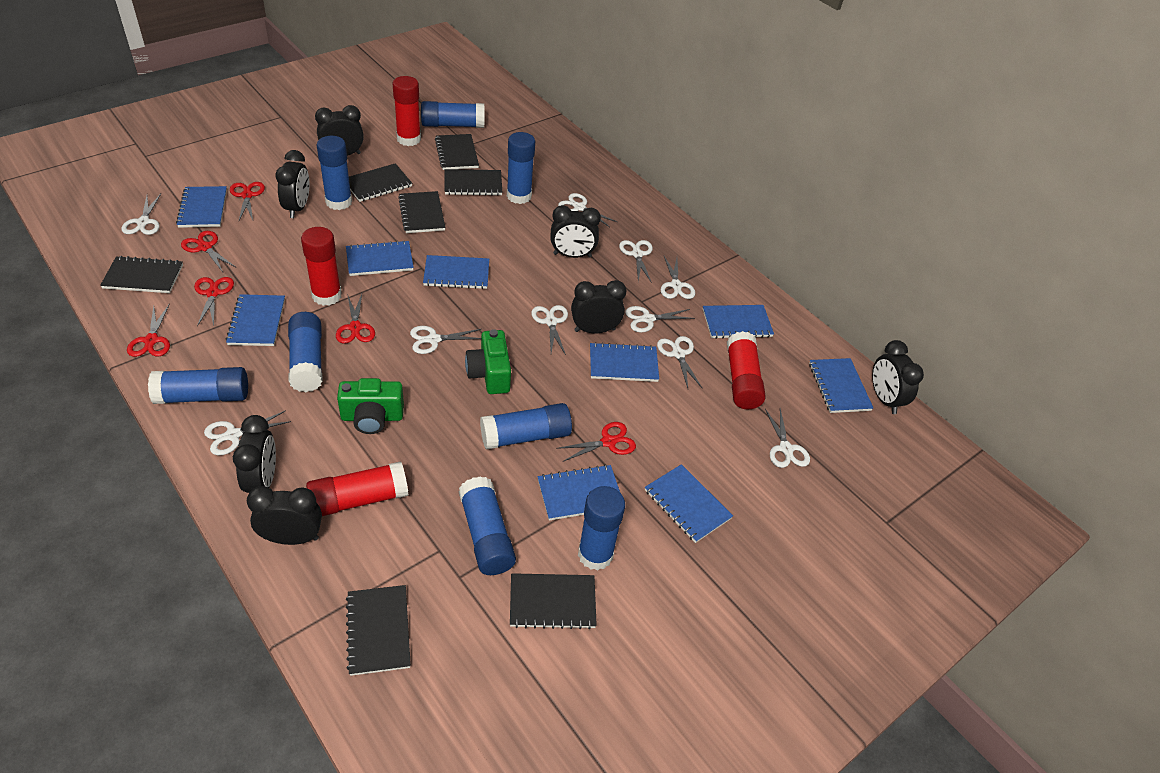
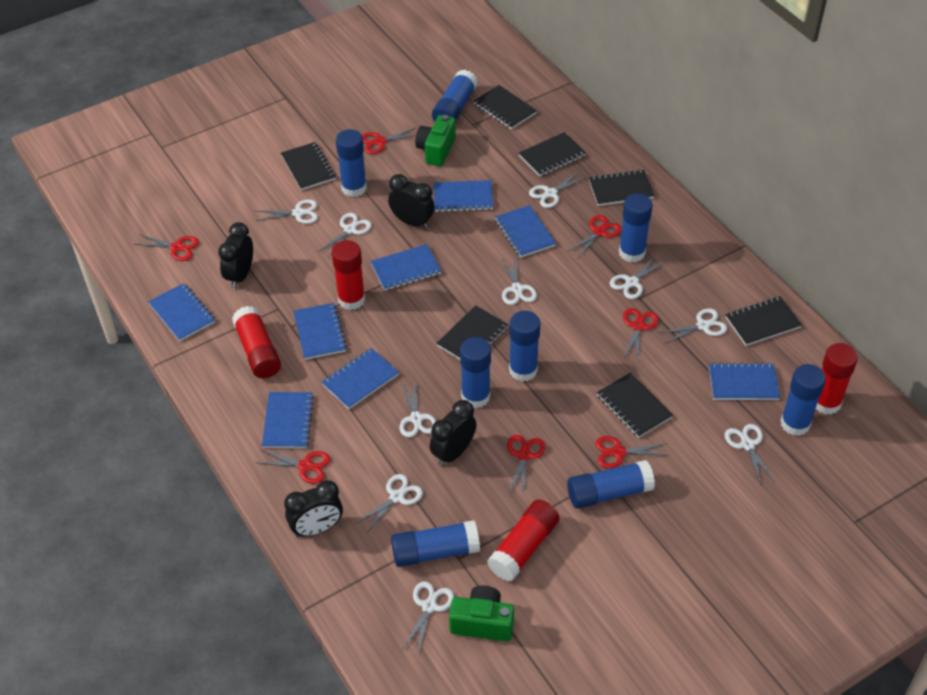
black clock: [233,415,276,493] [247,486,322,545] [276,150,309,218] [315,105,364,156] [550,205,601,258] [571,280,626,334] [872,340,924,414] = 7 -> [218,222,253,289] [284,480,343,537] [388,174,435,229] [430,400,477,466] = 4
blue notebook: [176,186,227,228] [226,294,285,346] [346,240,414,276] [423,255,489,289] [538,465,620,521] [590,342,659,382] [645,464,733,543] [703,305,774,339] [809,358,873,413] = 9 -> [148,283,215,341] [262,392,314,448] [293,303,347,360] [322,348,399,409] [370,244,441,291] [434,180,493,212] [495,205,556,258] [709,362,780,400] = 8
red scissors: [127,303,170,357] [181,231,237,272] [194,277,234,326] [230,182,265,221] [336,294,375,344] [556,422,636,462] = 6 -> [134,234,199,261] [257,450,331,484] [362,127,417,154] [507,435,546,497] [567,215,622,258] [595,436,670,468] [623,308,659,362] = 7

